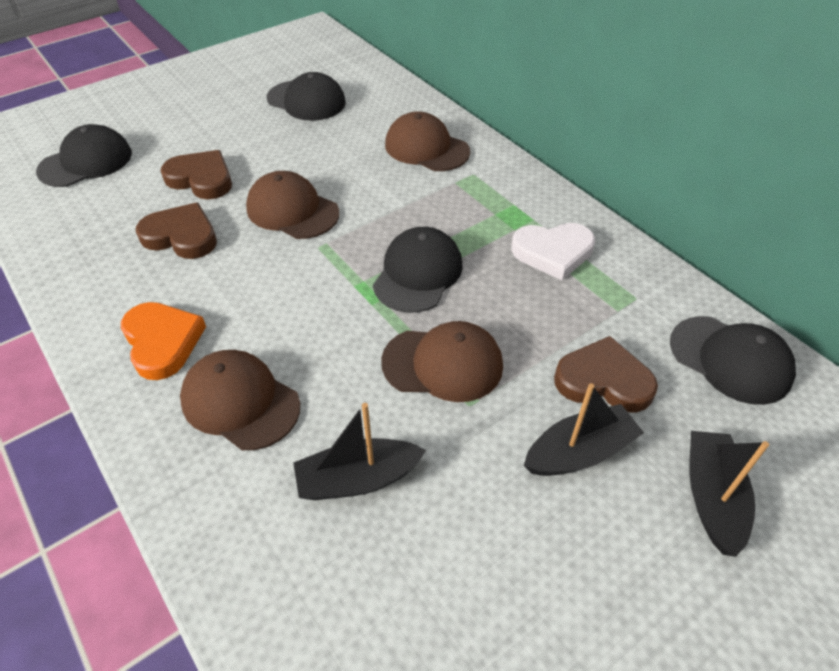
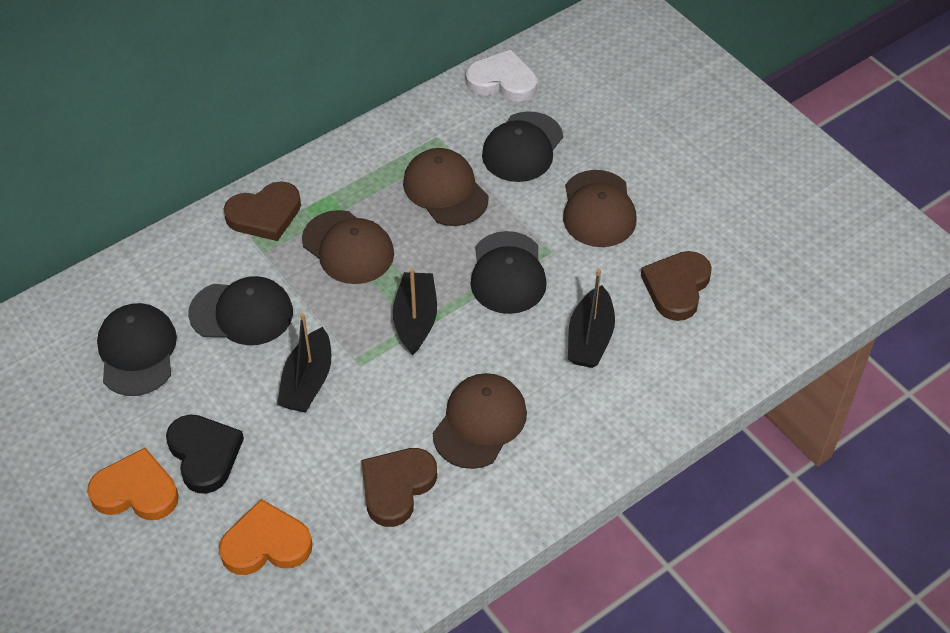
black heart: none = 0 -> [166,414,244,494] = 1
orange heart: [121,302,206,380] = 1 -> [87,447,178,520] [219,499,312,575] = 2

